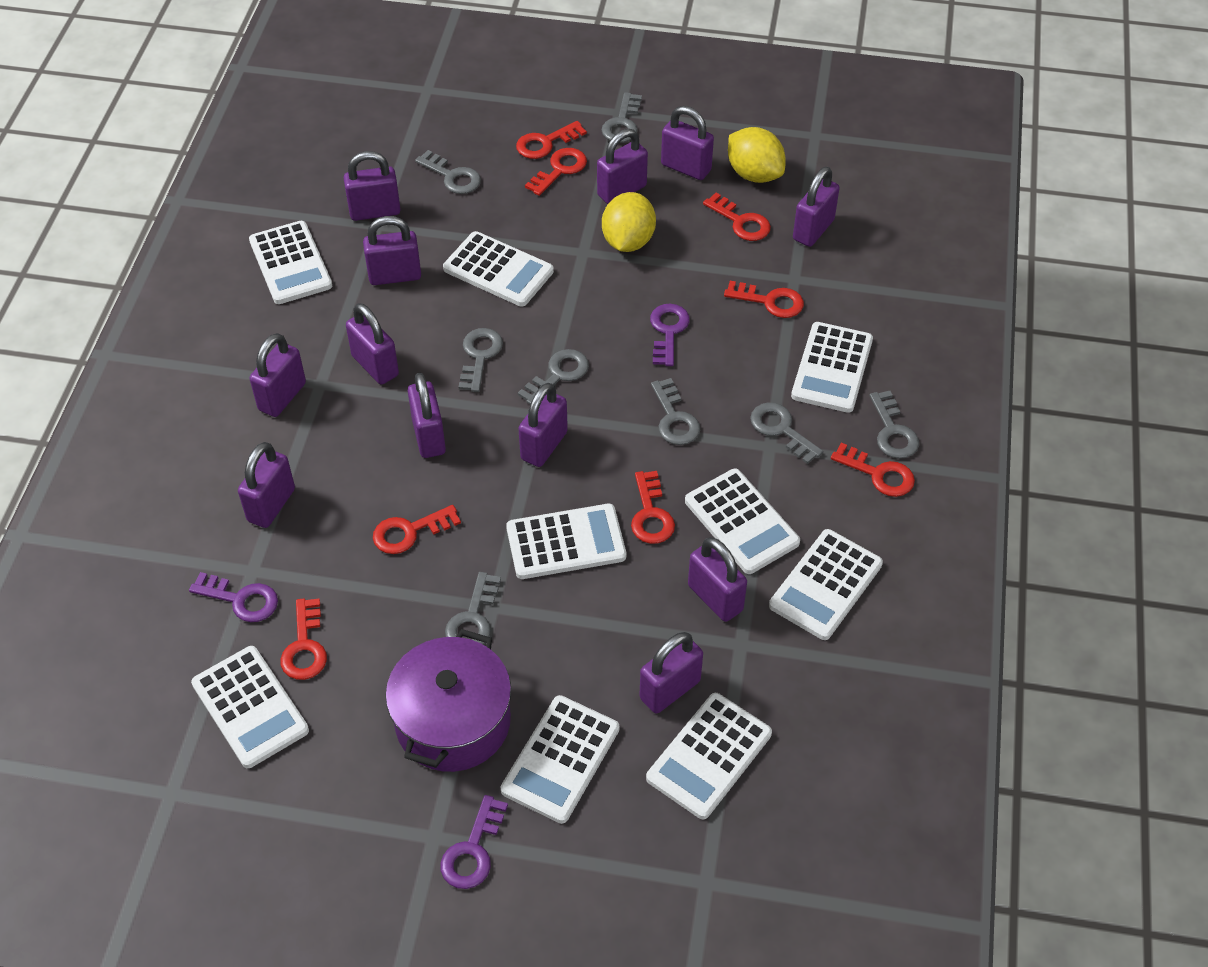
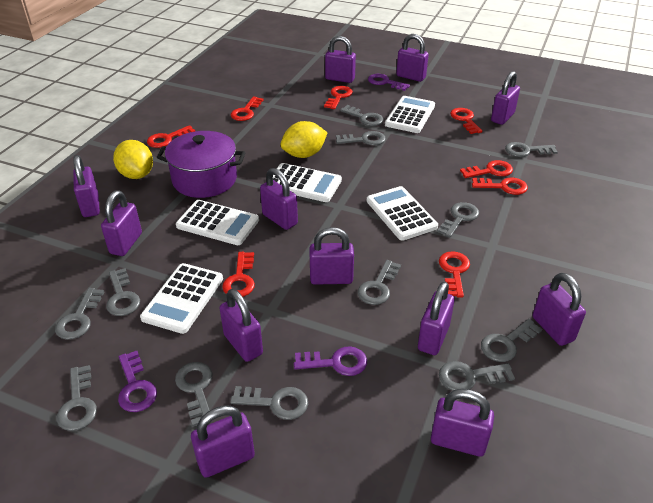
grey key: [415,150,481,194] [445,572,501,645] [459,328,503,392] [518,349,589,404] [602,92,642,143] [651,378,700,445] [750,402,823,464] [870,391,919,459] = 8 -> [55,288,104,340] [57,365,97,431] [106,268,140,316] [175,362,213,427] [230,386,308,420] [336,131,386,145] [340,105,383,126] [358,260,401,305] [437,202,479,237] [439,361,515,391] [481,319,542,362] [505,142,558,157] = 12
white calculator: [191,646,309,768] [249,221,332,304] [443,231,554,307] [501,695,619,824] [506,504,626,579] [646,693,772,819] [685,469,800,574] [769,529,883,640] [791,322,873,413] = 9 -> [140,263,223,334] [176,200,259,245] [273,163,342,202] [367,186,438,241] [385,96,435,133] = 5

